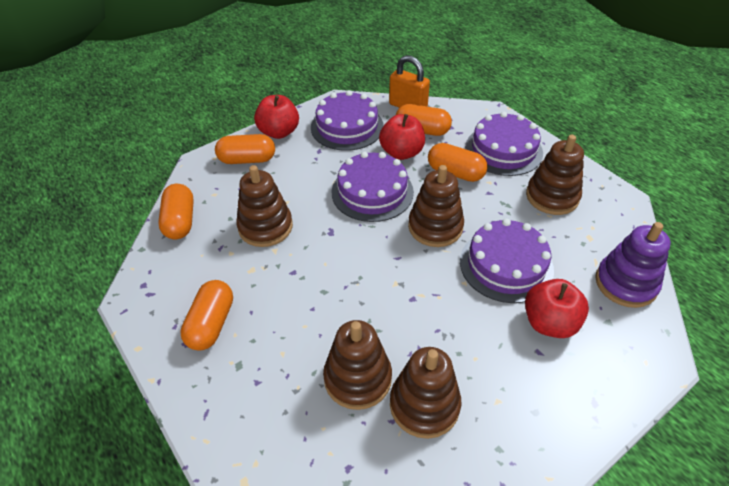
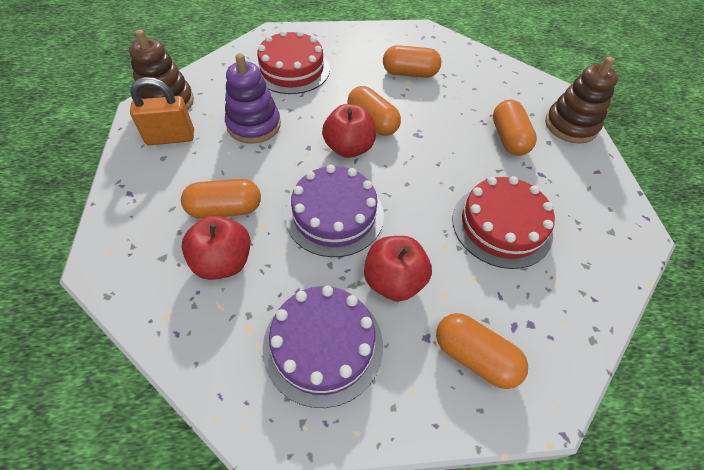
brown stacking toy: [236,165,293,247] [323,320,392,410] [390,347,461,439] [408,165,464,247] [526,135,584,215] = 5 -> [129,29,194,110] [545,57,618,144] = 2
purple cake: [311,90,384,151] [332,151,414,222] [460,218,554,303] [465,112,543,176] = 4 -> [263,286,383,408] [285,165,384,257] = 2
red cake: none = 0 -> [255,30,330,94] [453,176,555,269] = 2

